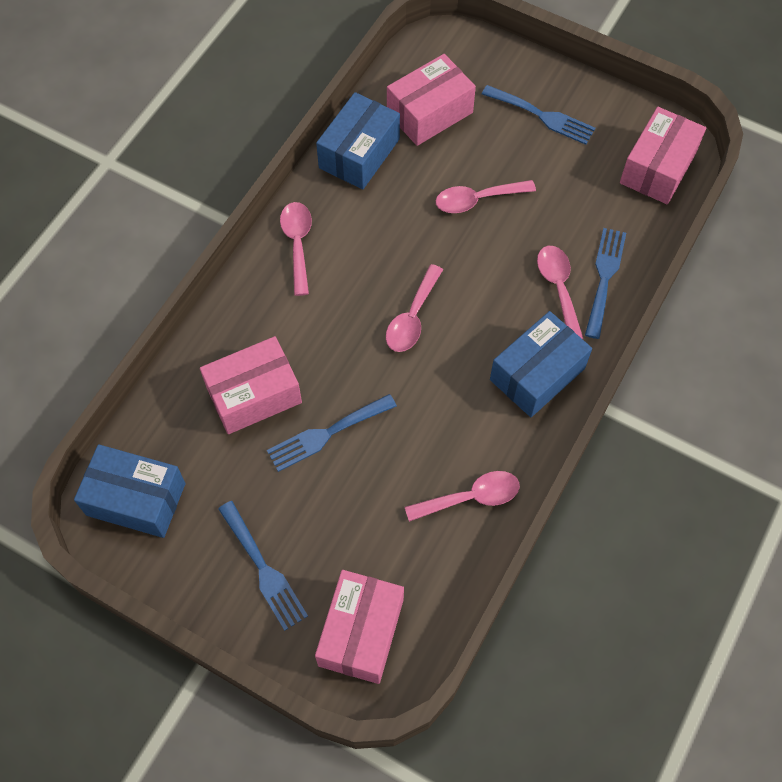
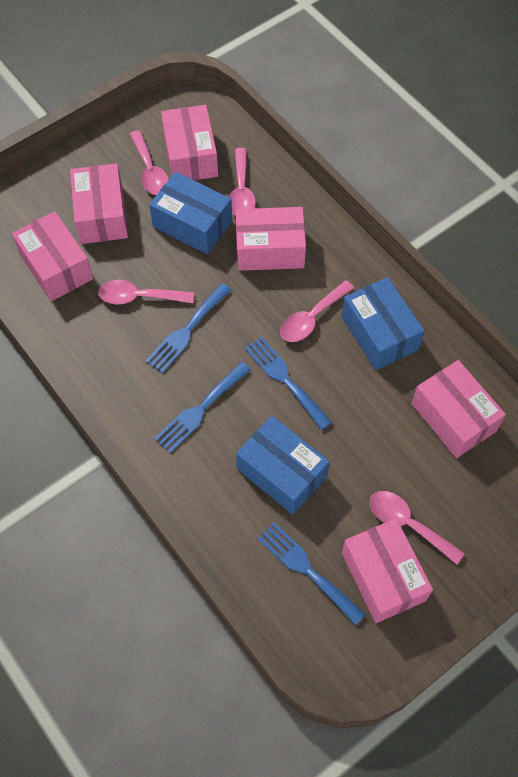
pink box: [200,336,302,434] [315,570,404,684] [387,54,476,146] [620,107,706,204] = 4 -> [12,211,93,301] [70,163,128,244] [161,105,218,181] [236,207,306,271] [342,518,433,623] [411,360,506,458] = 6

